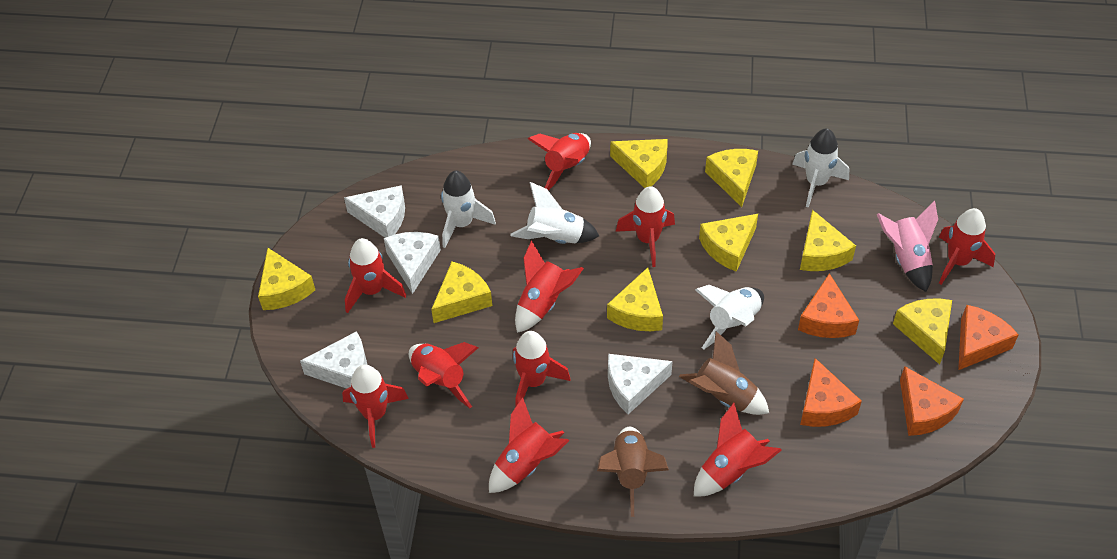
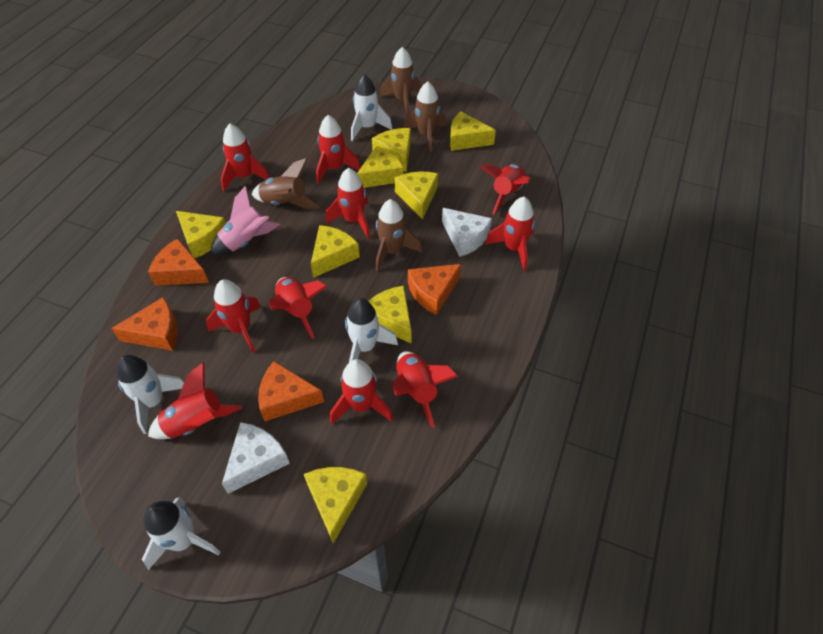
brown rocket: [597,427,669,517] [679,331,769,415] = 2 -> [252,158,319,209] [376,199,422,271] [380,47,421,115] [403,82,446,152] = 4
white cheese: [300,331,367,389] [344,185,405,238] [384,232,441,294] [608,354,673,414] = 4 -> [222,422,290,494] [442,208,492,257] = 2

